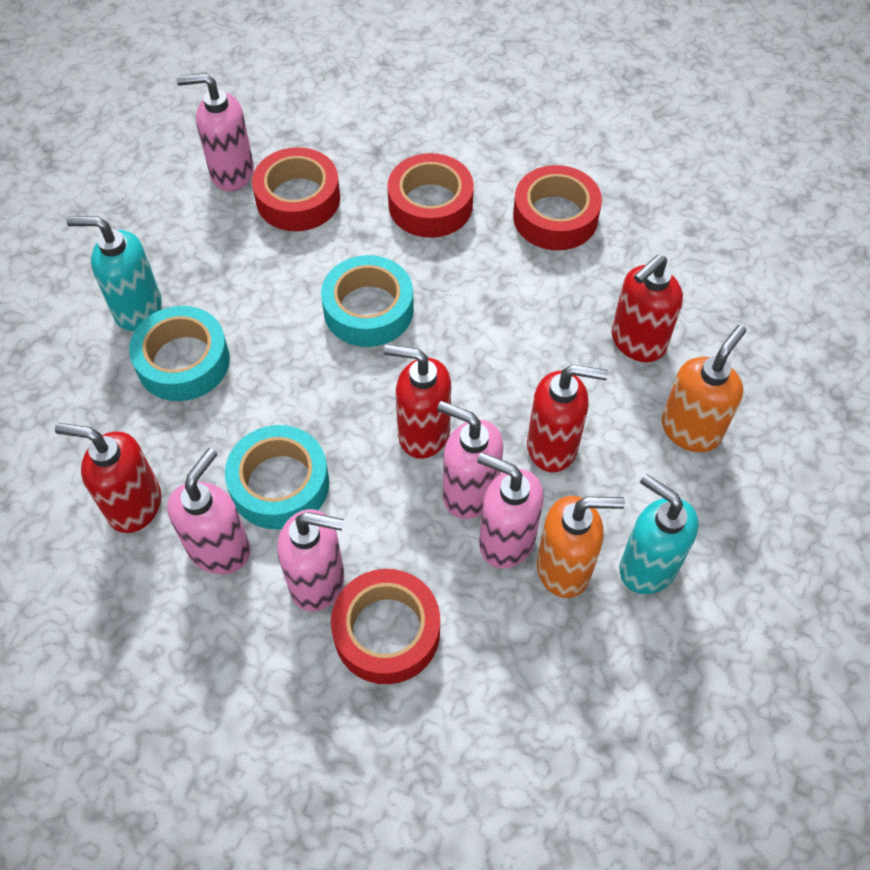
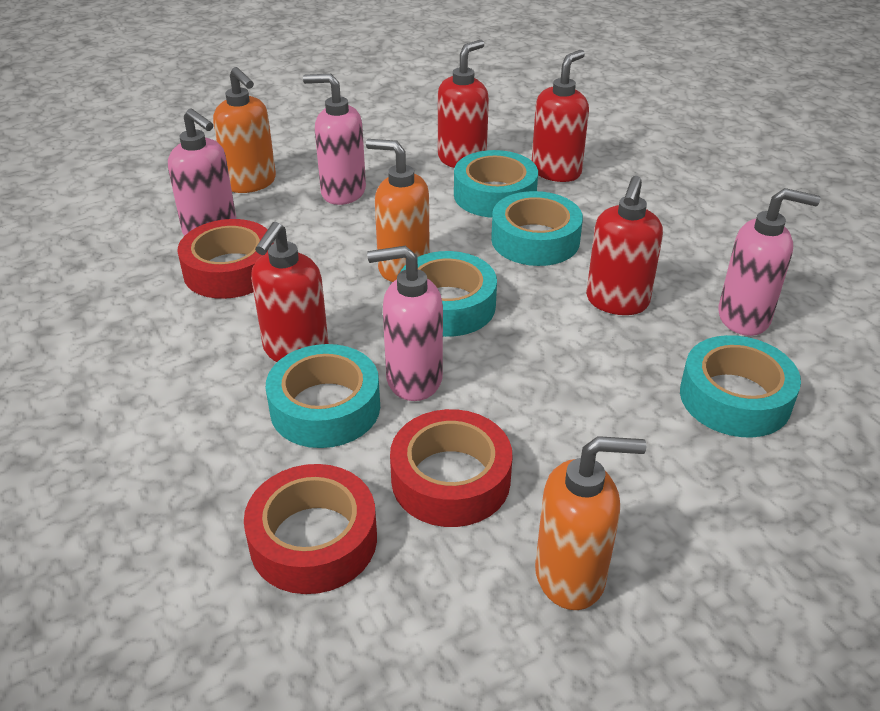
orange soap dispenser: [537,496,625,598] [662,325,747,452] = 2 -> [213,67,276,193] [366,139,430,282] [535,436,647,610] = 3
pink soap dispenser: [167,448,251,574] [177,73,254,191] [277,509,344,611] [437,401,503,519] [477,453,544,569] = 5 -> [168,108,236,236] [303,74,366,205] [367,246,443,401] [718,188,820,336] = 4
red tape: [252,147,340,231] [331,569,440,684] [387,153,474,238] [513,165,602,250] = 4 -> [177,219,274,299] [244,464,377,594] [390,409,513,527] = 3
turquoise soap dispenser: [66,216,162,331] [620,474,698,594] = 2 -> none = 0
turquoise tape: [129,306,230,401] [225,425,329,529] [321,255,414,347] = 3 -> [266,344,380,448] [400,251,497,337] [454,150,538,218] [491,191,583,266] [680,335,801,438] = 5

